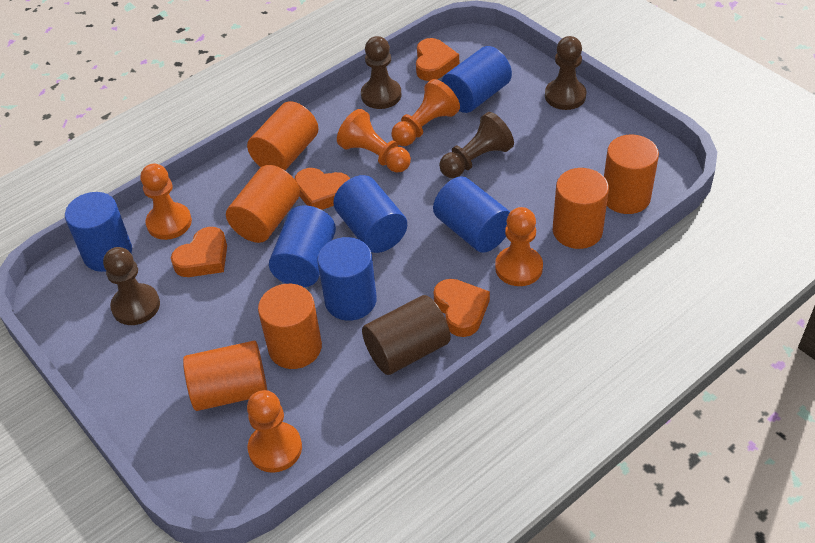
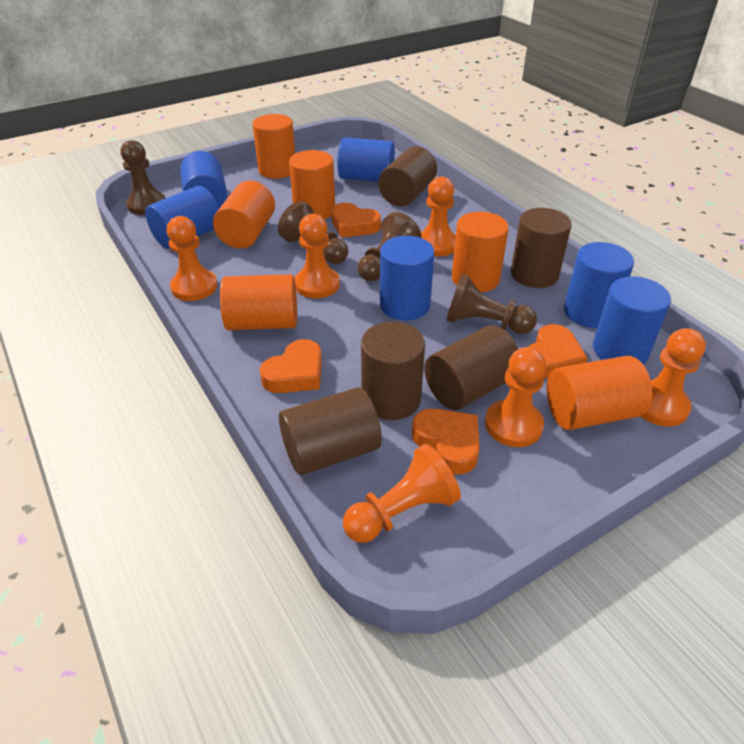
brown cylinder: [362,295,450,375] = 1 -> [279,387,382,475] [361,322,425,420] [378,146,437,206] [424,325,518,410] [511,208,572,288] = 5
orange pawn: [140,164,192,240] [247,390,302,473] [337,109,411,173] [391,79,460,146] [495,207,543,286] = 5 -> [167,216,217,301] [295,214,340,298] [343,444,461,543] [421,177,456,256] [485,347,546,447] [640,328,706,427] = 6

